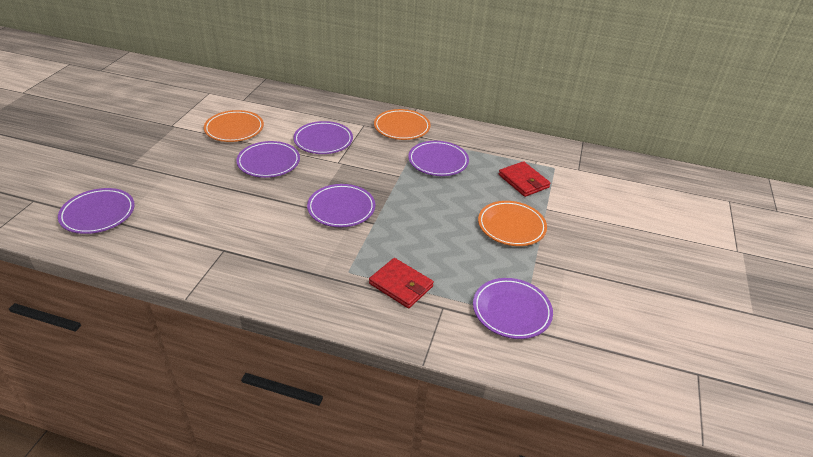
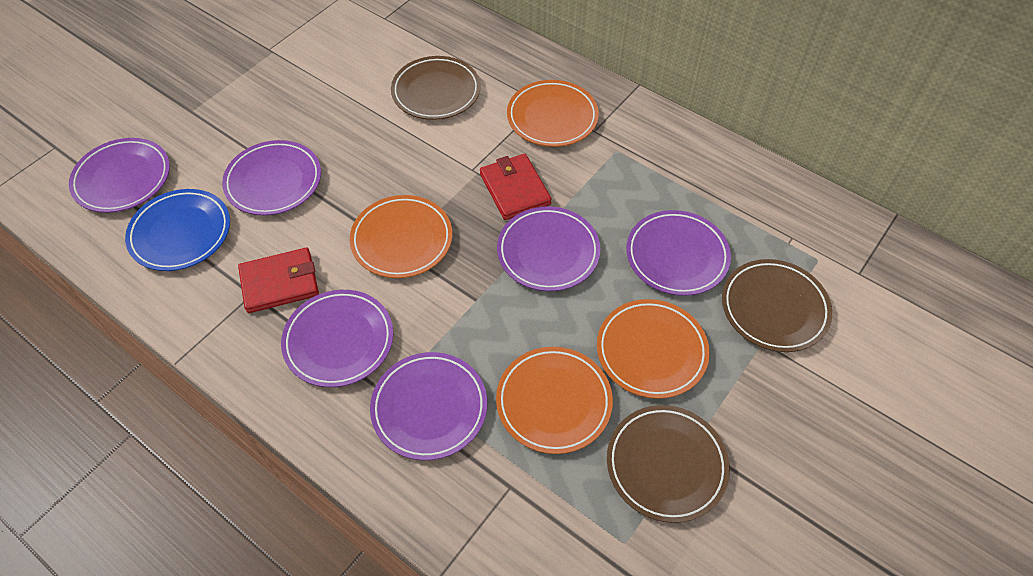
blue plate: none = 0 -> [125,189,230,271] = 1
brown plate: none = 0 -> [391,56,481,120] [607,405,730,523] [722,259,832,352] = 3
orange plate: [204,110,264,142] [374,109,431,140] [478,201,547,246] = 3 -> [350,195,452,278] [496,347,613,454] [507,80,599,147] [597,299,710,399] = 4

